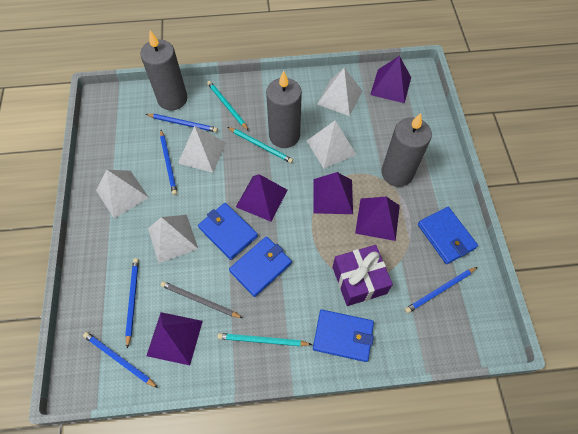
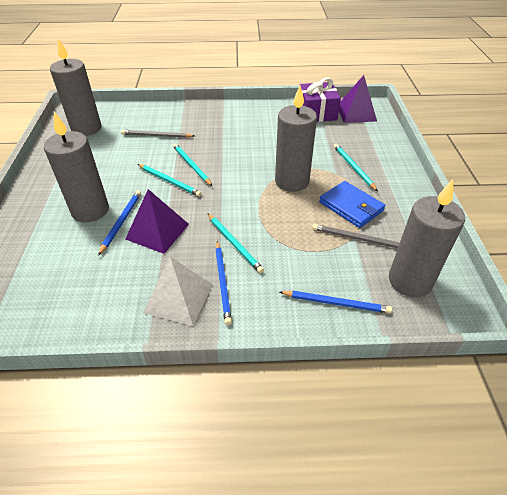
blue pencil: [83,332,158,388] [125,258,139,348] [146,114,218,132] [160,130,177,195] [405,267,477,313] = 5 -> [98,190,141,256] [215,241,232,325] [280,291,392,313] = 3
blue wallet: [198,203,258,260] [229,236,292,297] [313,310,374,362] [418,207,478,264] = 4 -> [319,181,385,228] = 1
grey candle: [140,31,187,111] [266,71,302,148] [381,113,432,187] = 3 -> [44,112,109,222] [50,39,101,136] [275,86,317,192] [389,180,465,297] = 4
grey pencil: [161,281,243,318] = 1 -> [121,130,194,138] [313,224,400,248] = 2
purple pyramid: [147,312,203,365] [236,174,287,222] [313,172,353,214] [355,197,400,241] [370,56,411,103] = 5 -> [126,189,189,254] [339,75,377,123] = 2
turquoise pencil: [207,81,249,131] [217,333,312,346] [227,127,293,163] = 3 -> [138,164,202,197] [173,143,212,186] [207,213,264,273] [334,144,378,191] = 4
white pyramid: [96,170,149,218] [148,215,198,263] [178,126,226,173] [307,121,357,169] [317,68,362,116] = 5 -> [143,257,212,326] = 1

